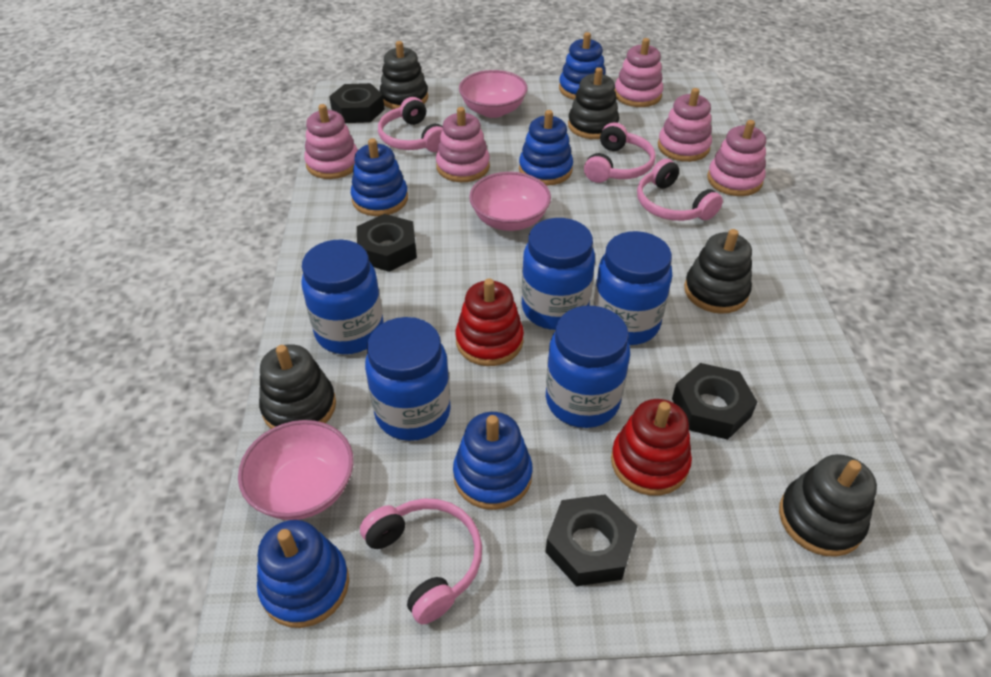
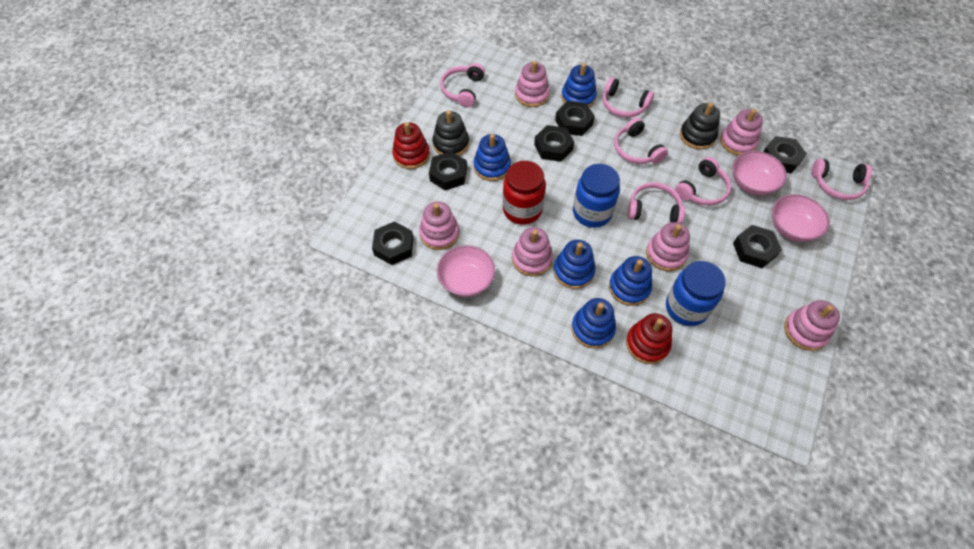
black nut: [329,83,385,123] [357,214,417,272] [546,494,638,586] [672,363,757,440] = 4 -> [372,221,414,265] [429,151,467,191] [534,125,574,162] [555,101,595,136] [733,225,782,268] [763,136,807,173] = 6
black stacking toy: [259,344,336,429] [380,41,428,109] [568,67,619,139] [684,229,752,314] [779,454,877,557] = 5 -> [433,111,469,156] [680,103,720,150] = 2
blue jar: [301,240,384,354] [365,317,451,441] [521,218,595,330] [546,306,630,428] [593,231,672,345] = 5 -> [573,164,620,228] [666,261,726,326] = 2
pink headphones: [360,498,482,624] [378,97,443,152] [584,122,656,183] [637,159,723,221] = 4 -> [440,63,485,107] [603,77,654,118] [614,118,668,164] [628,182,685,224] [675,157,731,206] [812,159,872,200] = 6
pink stacking toy: [304,104,358,179] [436,107,490,182] [614,38,663,107] [658,88,712,162] [707,120,766,196] = 5 -> [419,202,459,250] [512,227,553,276] [515,61,550,107] [646,222,690,271] [720,109,763,156] [784,300,840,351] = 6
red jar: none = 0 -> [503,161,546,225] = 1

